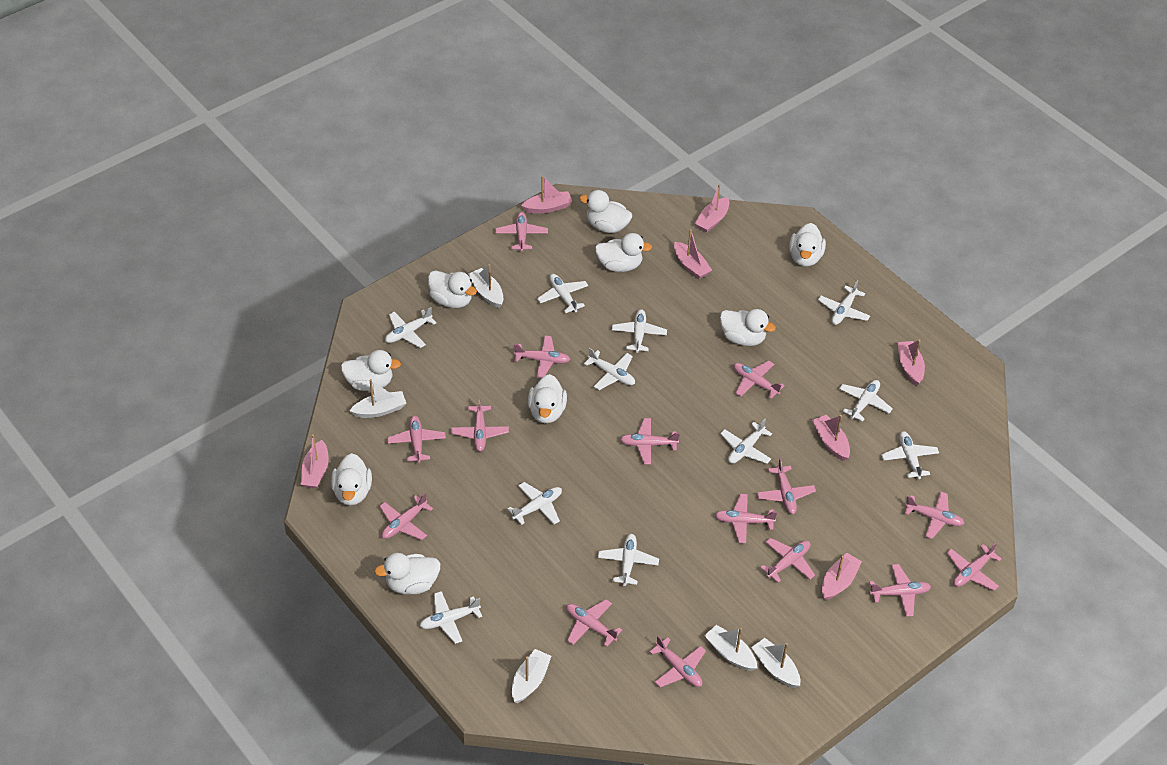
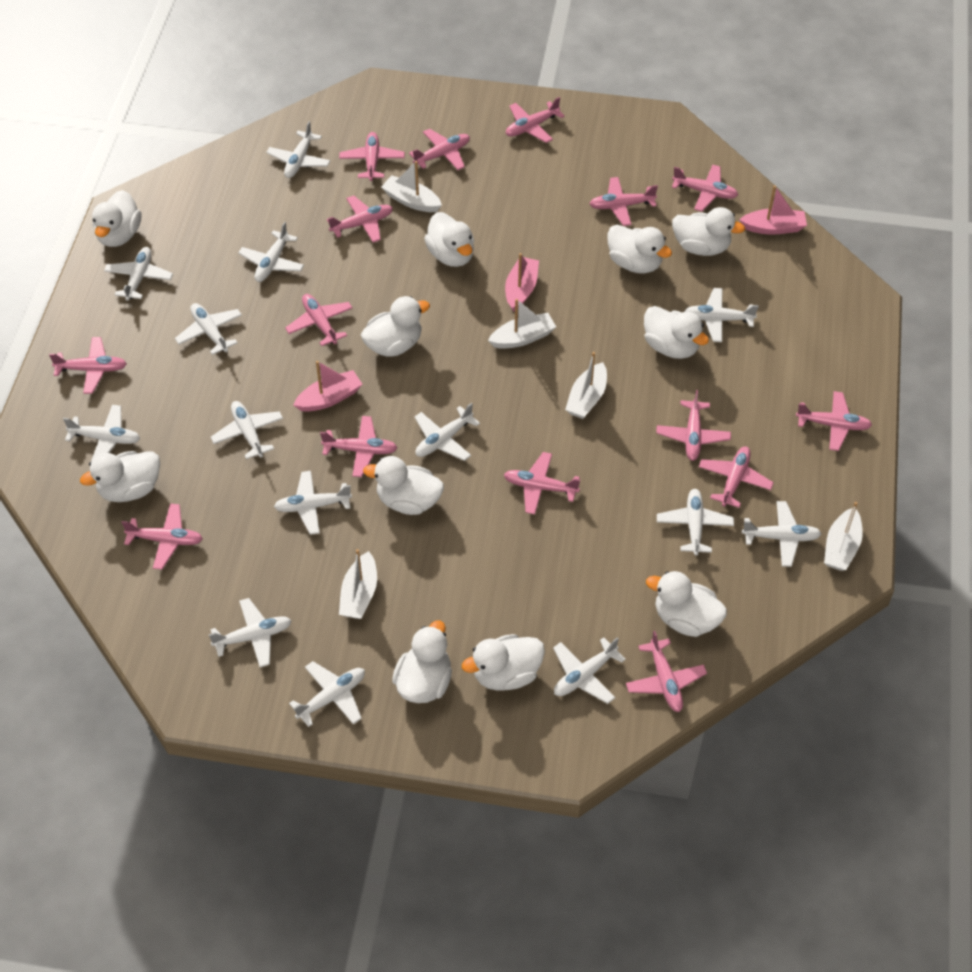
pink boat: [301,434,329,489] [521,176,572,214] [674,229,712,279] [695,184,729,233] [812,415,850,461] [822,553,862,600] [898,340,925,386] = 7 -> [293,361,362,412] [505,253,539,312] [739,185,807,235] = 3
white duck: [331,453,372,505] [341,350,401,391] [374,553,440,594] [428,270,477,308] [528,374,567,423] [580,190,632,233] [595,233,652,272] [720,309,776,346] [789,223,826,267] = 9 -> [80,451,160,502] [92,190,141,247] [361,296,430,357] [363,456,444,515] [392,621,452,703] [424,212,474,267] [462,634,545,691] [607,225,672,273] [644,306,709,359] [646,571,727,637] [672,207,745,256] = 11
white plane: [385,307,436,348] [420,591,482,644] [508,482,562,525] [537,274,588,313] [584,348,635,390] [598,534,659,586] [612,309,667,353] [720,419,772,464] [818,280,870,325] [839,380,893,421] [881,431,939,479] = 11 -> [63,405,140,462] [104,247,173,301] [175,303,242,355] [208,598,292,667] [211,401,283,459] [238,222,304,282] [266,121,330,178] [274,471,352,535] [289,661,365,727] [415,403,480,461] [553,637,626,704] [657,489,734,556] [684,288,759,342] [742,501,822,567] = 14

